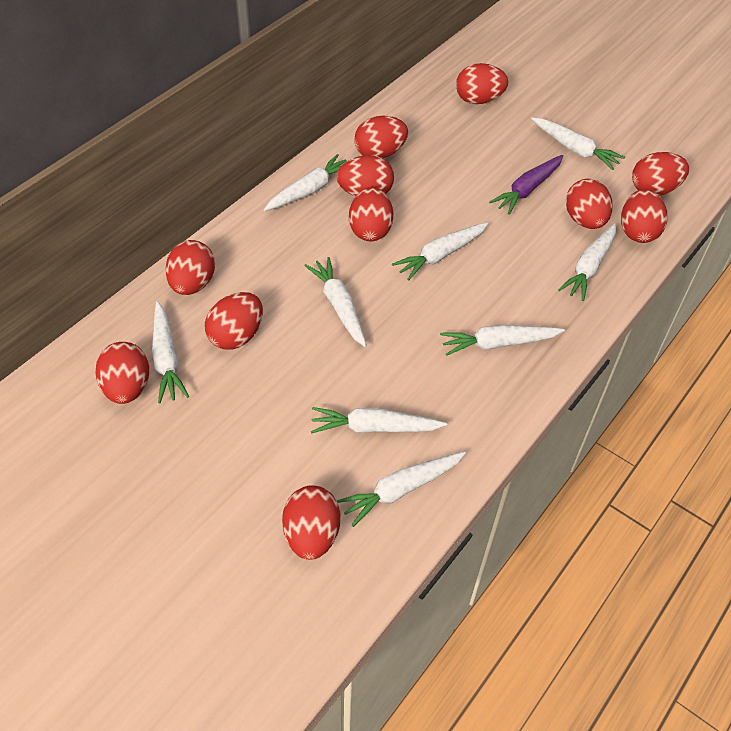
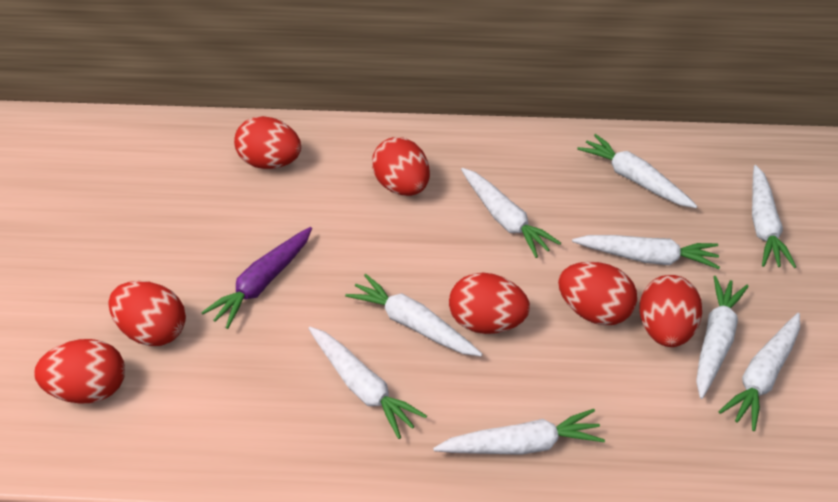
red egg: [95,342,149,404] [165,240,215,295] [205,292,263,350] [282,485,340,560] [337,155,394,196] [349,187,393,241] [354,116,408,158] [456,63,508,104] [566,179,613,229] [621,189,667,243] [632,152,689,196] = 11 -> [34,339,125,404] [108,281,186,346] [234,116,301,169] [372,137,430,196] [449,273,530,334] [558,262,637,326] [639,275,702,347] = 7

